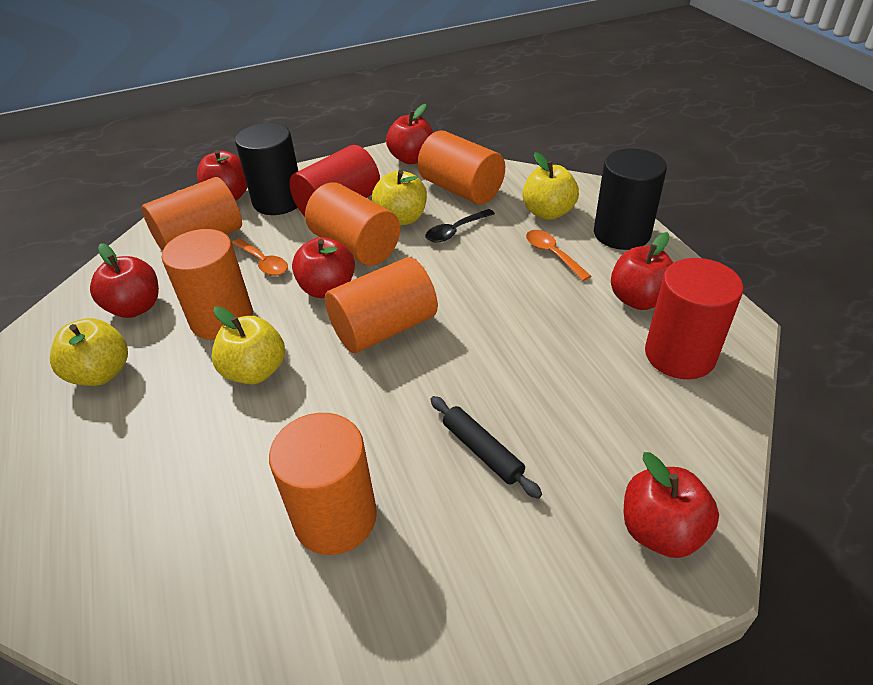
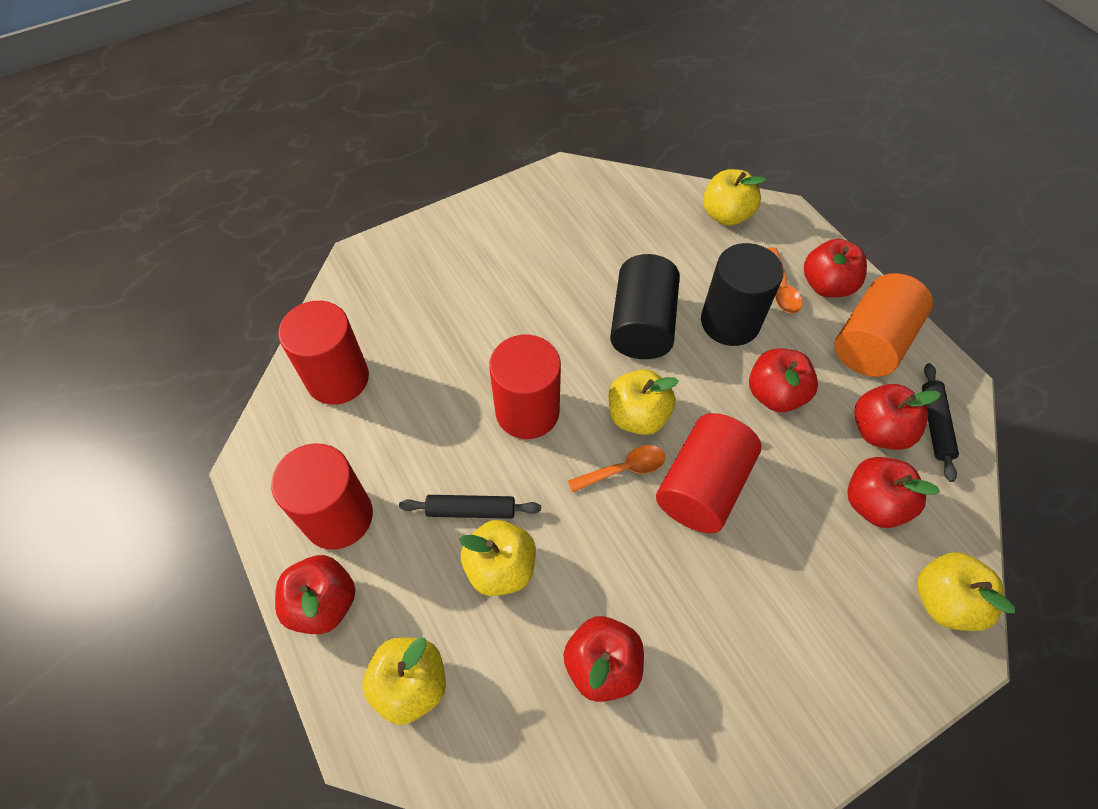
black rolling pin: [430,396,542,499] = 1 -> [399,495,541,519] [922,363,959,482] = 2
black spoon: [425,209,495,242] = 1 -> none = 0
orange cylinder: [142,177,242,251] [161,229,253,340] [269,413,377,555] [305,182,400,266] [325,257,438,353] [418,130,505,204] = 6 -> [834,273,933,377] = 1
red cylinder: [289,145,380,216] [645,258,743,379] = 2 -> [271,443,373,550] [278,301,369,405] [489,334,561,439] [656,413,761,533] = 4
yellow apple: [50,318,128,386] [211,307,285,384] [372,170,427,226] [523,152,579,220] = 4 -> [362,637,446,725] [459,520,536,596] [608,369,678,435] [703,169,766,226] [917,552,1015,631] = 5

